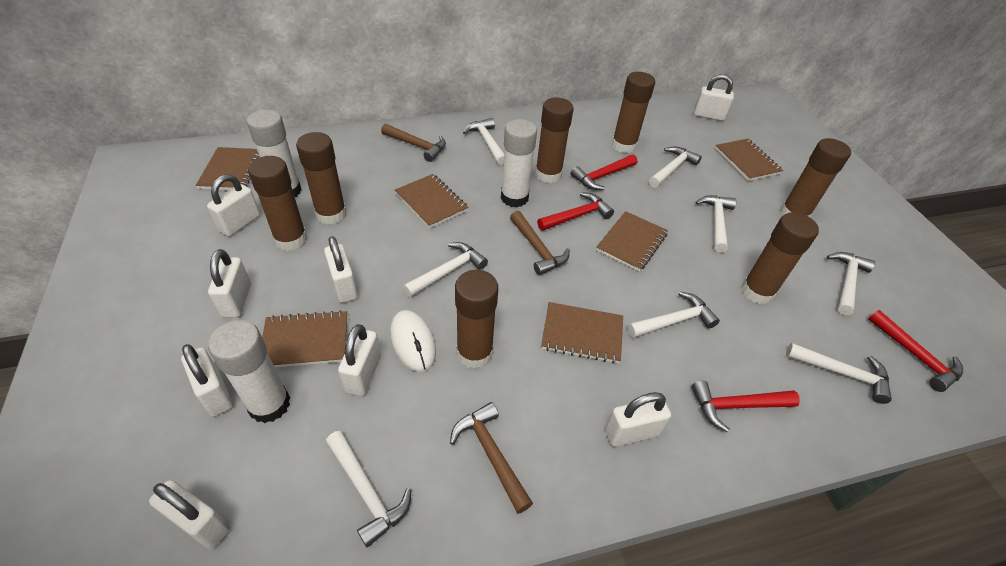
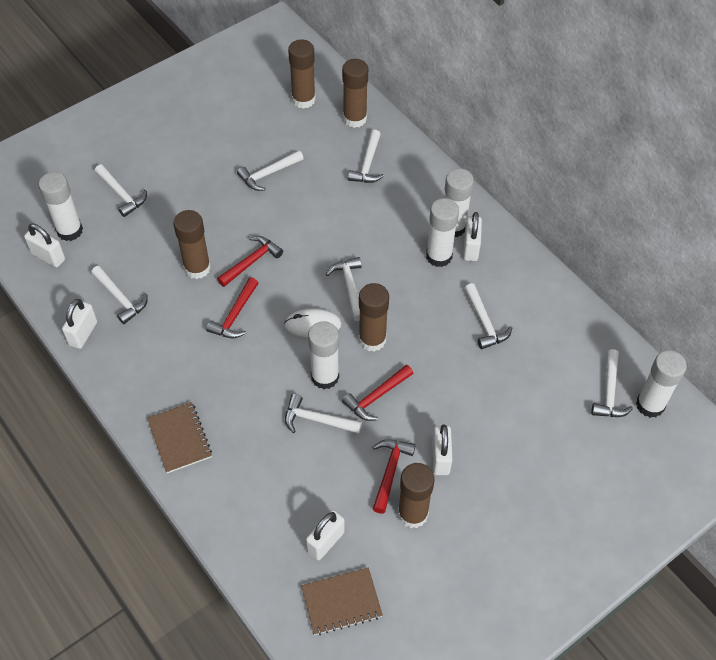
brown glue stick: [248,156,307,251] [296,132,347,225] [455,270,498,369] [535,98,574,183] [612,72,655,153] [741,212,819,304] [780,138,851,217] = 7 -> [173,210,211,279] [288,39,316,109] [342,59,368,128] [359,283,389,352] [398,463,434,528] = 5
brown hammer: [381,124,446,162] [450,402,533,514] [510,211,570,275] = 3 -> none = 0
brown notebook: [196,147,260,190] [262,310,347,367] [395,174,469,228] [541,302,623,363] [596,211,668,272] [715,139,783,181] = 6 -> [147,402,212,473] [301,567,383,635] = 2
white glue stick: [208,320,290,423] [247,109,302,197] [501,119,537,207] = 3 -> [39,172,83,241] [308,321,339,389] [426,198,459,267] [445,168,474,237] [636,350,687,418] = 5
white padlock: [149,480,230,549] [181,344,233,417] [207,174,260,236] [208,249,251,317] [324,236,358,303] [338,324,381,396] [605,392,671,447] [694,74,734,121] = 8 -> [24,224,65,267] [62,299,97,349] [306,510,345,560] [432,425,453,475] [463,212,482,261] = 5

